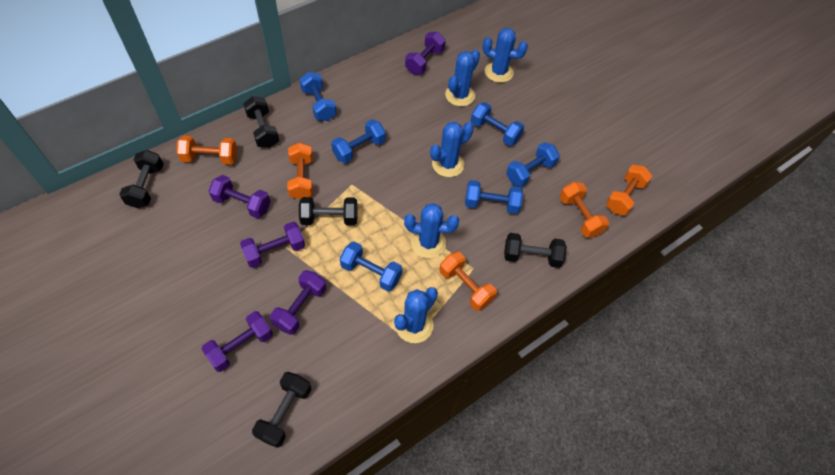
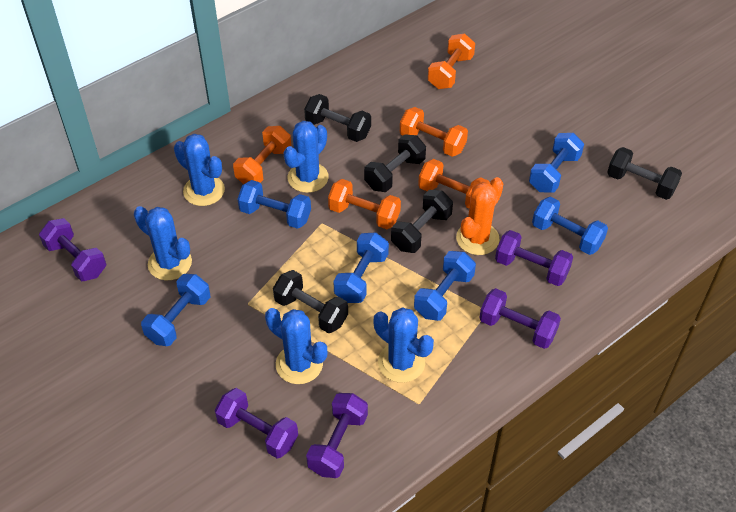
orange cactus: none = 0 -> [456,177,504,255] = 1

